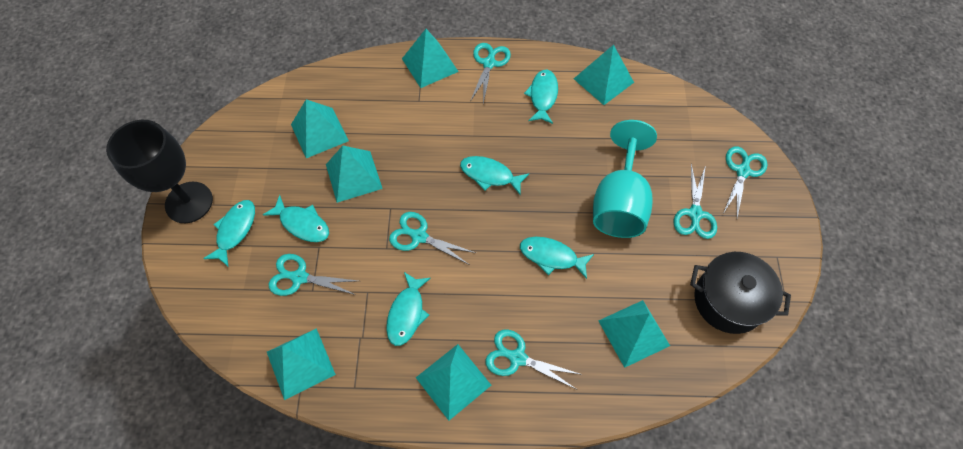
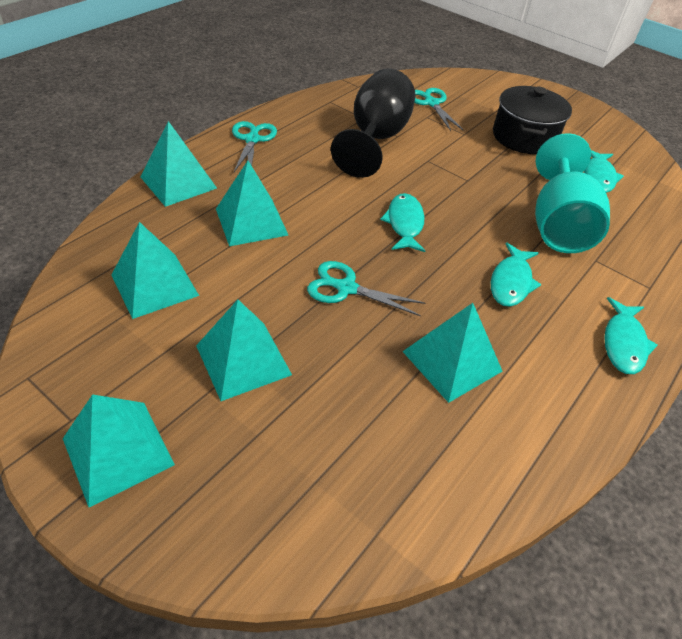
turquoise fish: [203,200,255,267] [263,195,329,242] [386,272,431,346] [460,156,529,195] [520,237,594,279] [524,70,558,124] = 6 -> [380,193,426,252] [491,242,542,307] [584,150,624,193] [604,297,658,374] = 4
turquoise pyramid: [267,328,336,400] [291,99,349,158] [326,146,383,203] [402,29,459,88] [416,344,491,421] [574,45,634,105] [599,300,670,368] = 7 -> [63,394,175,507] [112,222,199,319] [141,121,217,207] [196,300,292,401] [216,161,288,246] [402,303,502,403] = 6
turquoise scissors: [269,254,358,296] [389,212,476,265] [470,43,511,103] [485,330,582,389] [674,164,717,239] [724,147,768,218] = 6 -> [232,121,277,172] [307,261,425,316] [414,88,463,131] = 3

